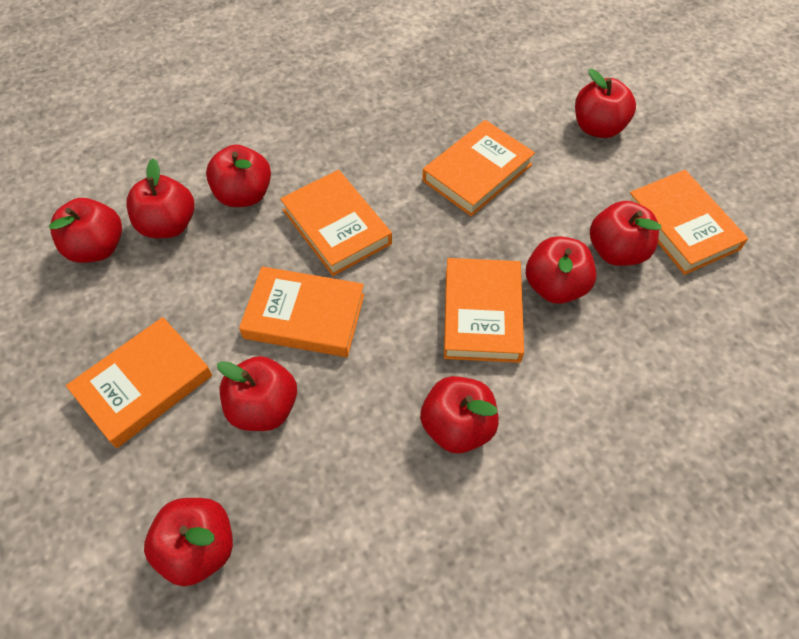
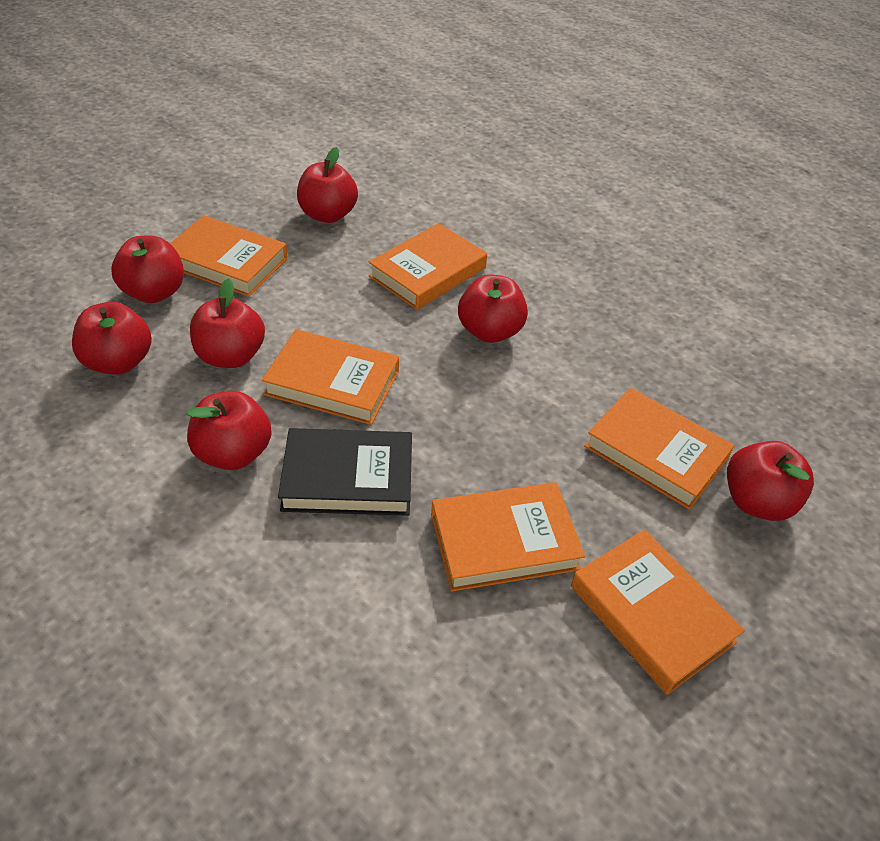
black book: none = 0 -> [278,428,412,516] = 1
red apple: [49,198,122,263] [126,159,195,238] [144,498,233,586] [206,145,271,207] [217,356,297,431] [420,376,499,453] [526,236,597,304] [575,69,636,138] [590,201,661,266] = 9 -> [72,302,152,375] [112,235,184,303] [186,391,272,470] [190,278,265,368] [297,147,358,223] [458,274,528,343] [727,441,814,521] = 7

